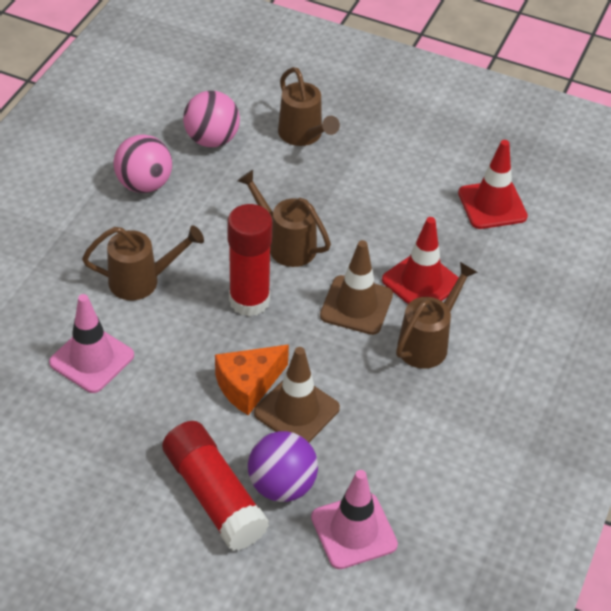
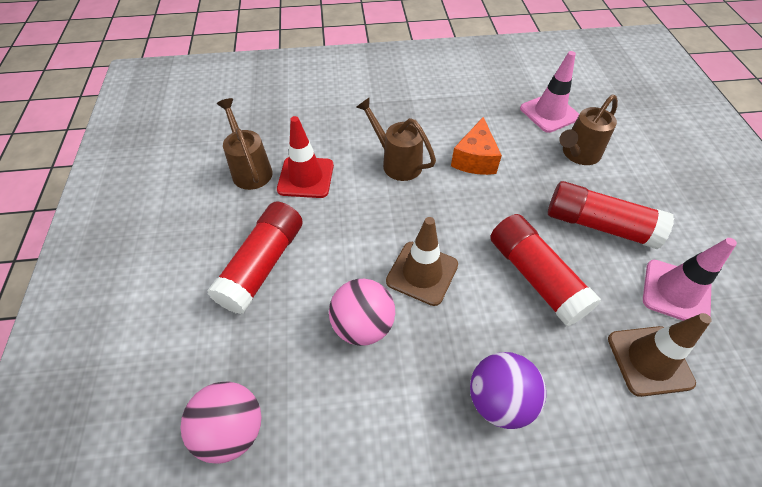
brown watering can: [82,225,204,300] [237,170,331,267] [278,67,340,146] [396,262,478,369] = 4 -> [217,98,273,190] [356,97,436,181] [559,94,618,165] = 3
red glue stick: [162,421,269,550] [227,204,272,317] = 2 -> [207,202,303,314] [490,214,601,326] [548,181,674,249] = 3
red traffic cone: [382,217,459,304] [458,140,528,229] = 2 -> [277,116,334,198] = 1

